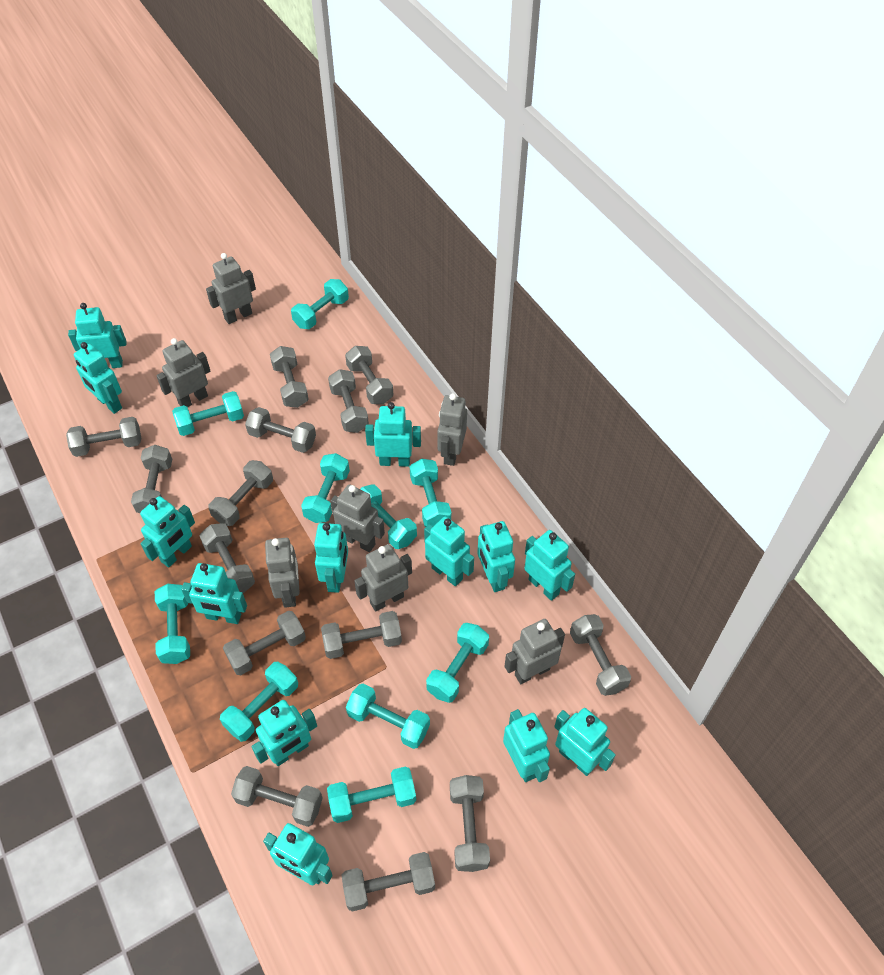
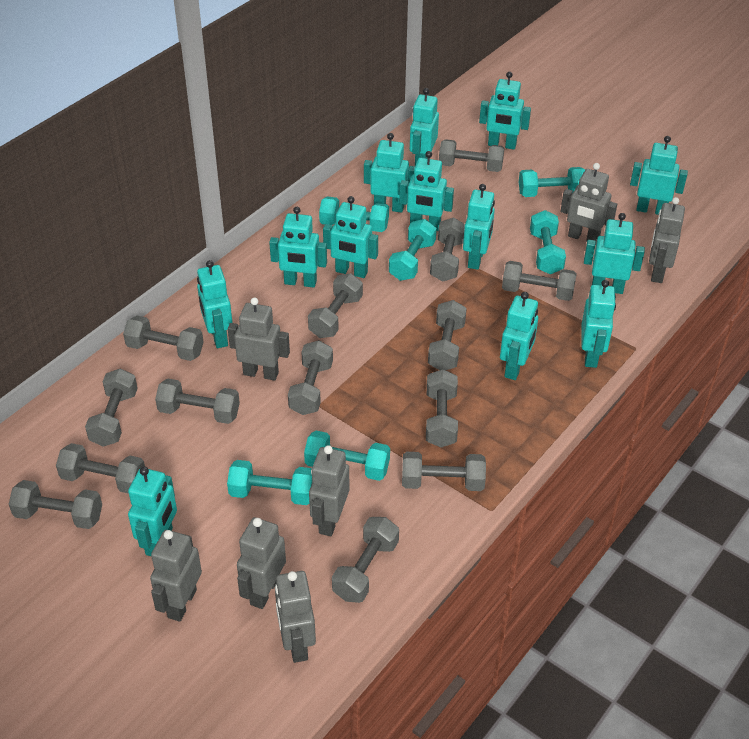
turquoise dumbbell: [155,584,190,664] [172,391,244,436] [220,661,298,742] [291,279,349,329] [301,453,350,523] [327,766,416,823] [346,684,430,749] [361,485,417,549] [410,459,451,527] [426,623,489,703] = 10 -> [227,460,312,505] [304,431,390,481] [319,196,389,232] [389,219,437,281] [519,167,585,197] [530,210,566,274] = 6

